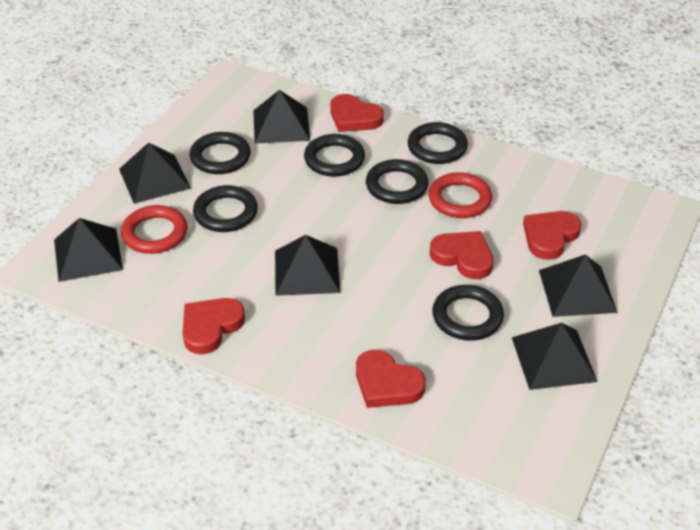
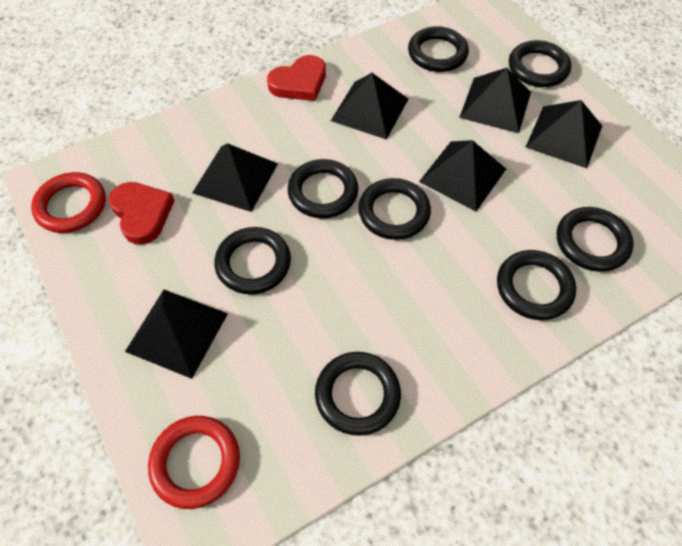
black ring: [190,132,251,174] [193,185,258,232] [304,134,365,177] [366,159,429,204] [408,122,468,164] [432,285,504,341] = 6 -> [214,227,291,294] [288,159,358,218] [315,352,401,436] [358,178,431,240] [408,26,469,72] [497,250,576,320] [509,40,571,87] [557,207,634,272] = 8
red heart: [183,298,245,354] [330,94,384,132] [356,350,426,408] [430,231,494,279] [523,211,581,260] = 5 -> [108,182,175,245] [267,55,326,101] = 2

